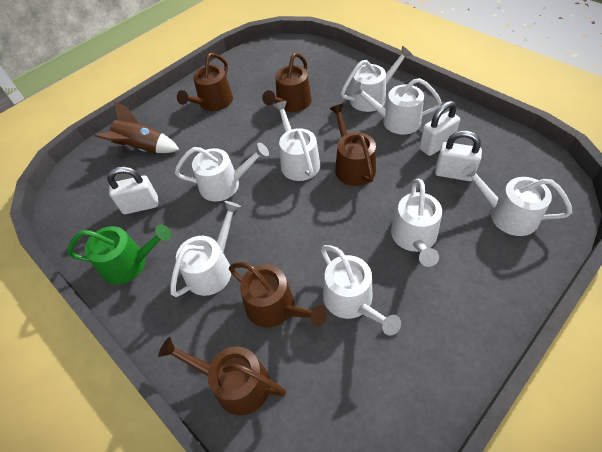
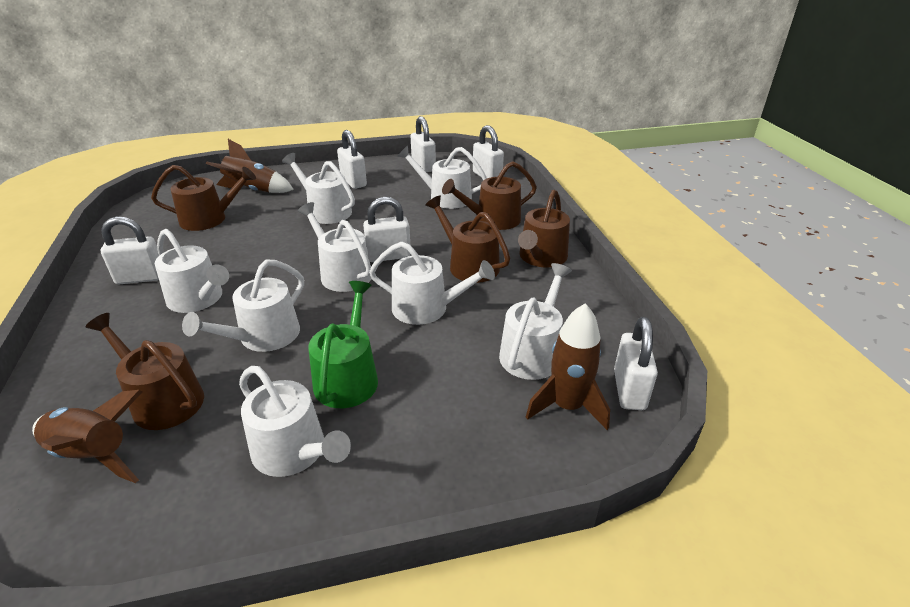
brown rocket: [94,101,180,153] = 1 -> [32,390,143,483] [206,139,294,193] [526,303,610,430] = 3
white padlock: [107,167,158,214] [419,101,460,156] [435,131,482,181] = 3 -> [101,216,159,284] [337,130,367,189] [363,197,411,262] [411,116,436,172] [473,125,504,178] [614,317,658,410] = 6

